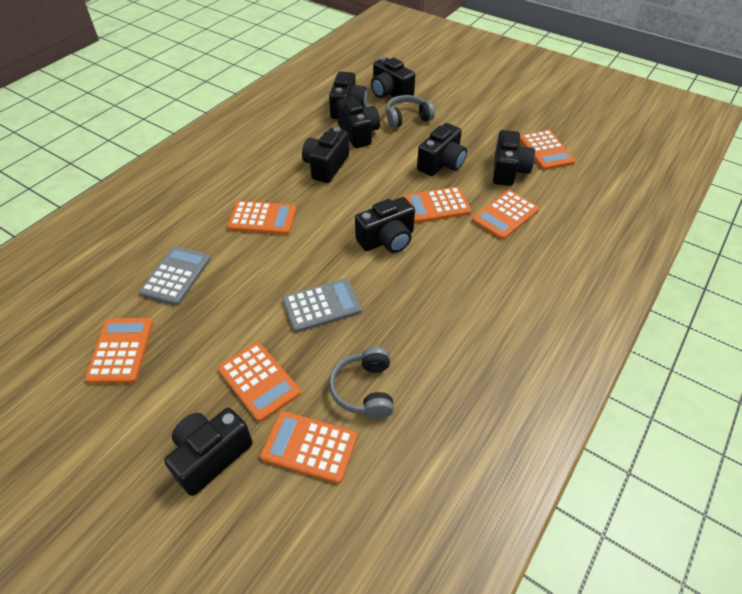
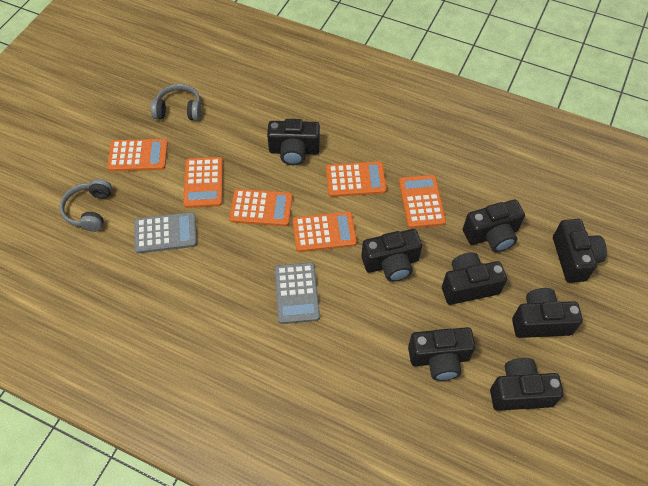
orange calculator: [85,318,153,384] [218,342,301,422] [227,201,296,235] [260,411,357,484] [403,187,471,223] [472,190,539,240] [520,130,575,170] = 7 -> [107,139,168,171] [183,157,223,208] [229,189,293,226] [293,211,357,252] [326,161,387,197] [399,175,446,228] = 6

